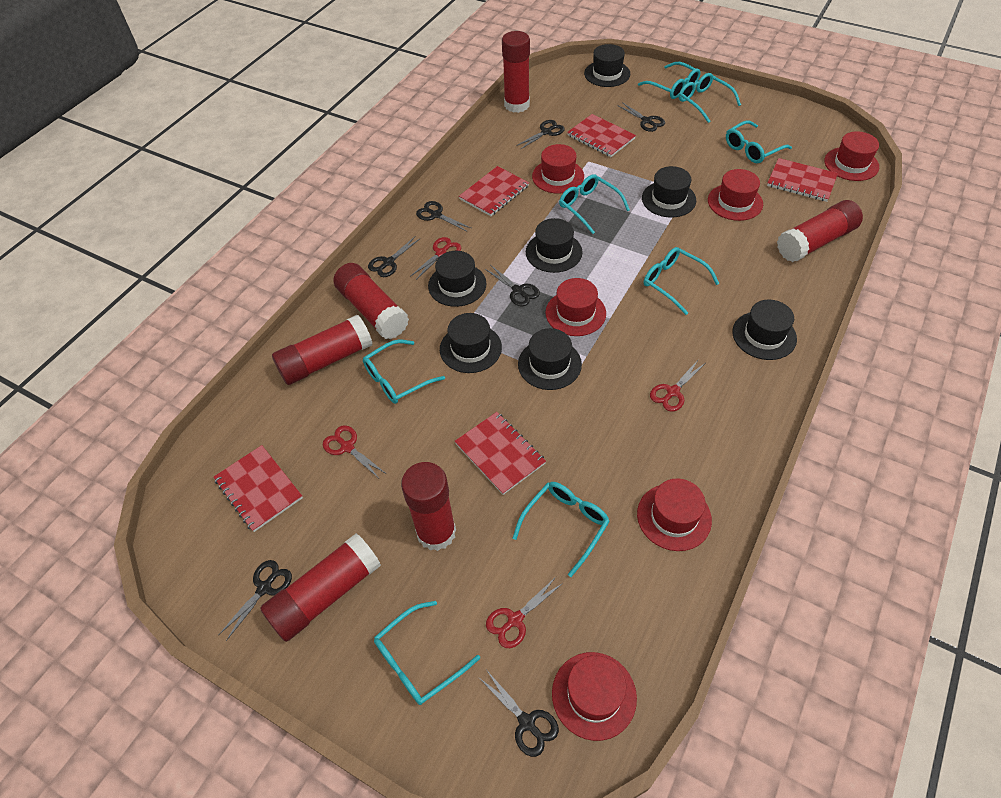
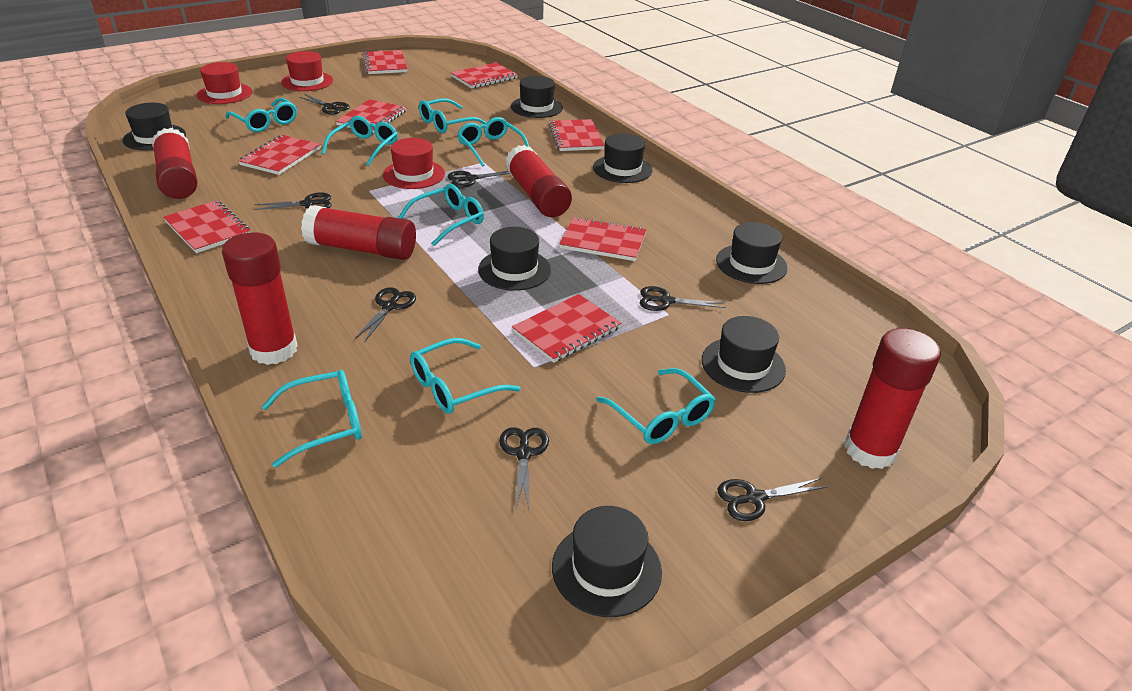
red glue stick: [260,533,381,642] [272,315,372,385] [333,263,409,339] [401,462,456,551] [502,31,530,113] [777,200,863,262] = 6 -> [152,128,197,199] [222,232,298,365] [301,205,416,260] [505,145,572,217] [844,328,941,469] = 5
red hat: [532,144,584,194] [545,278,606,336] [552,652,637,741] [637,478,712,551] [708,169,763,221] [824,131,879,181] = 6 -> [197,62,252,104] [281,51,333,91] [383,138,445,189] = 3
red notebook: [214,445,303,532] [455,412,546,495] [459,166,529,216] [567,114,636,157] [767,158,838,202] = 5 -> [163,200,250,253] [238,135,321,175] [335,99,406,133] [363,50,407,74] [451,62,518,89] [512,294,621,363] [549,119,605,151] [559,217,647,261] = 8
red scissors: [323,425,385,478] [411,237,461,280] [486,577,563,648] [650,359,705,412] = 4 -> none = 0

